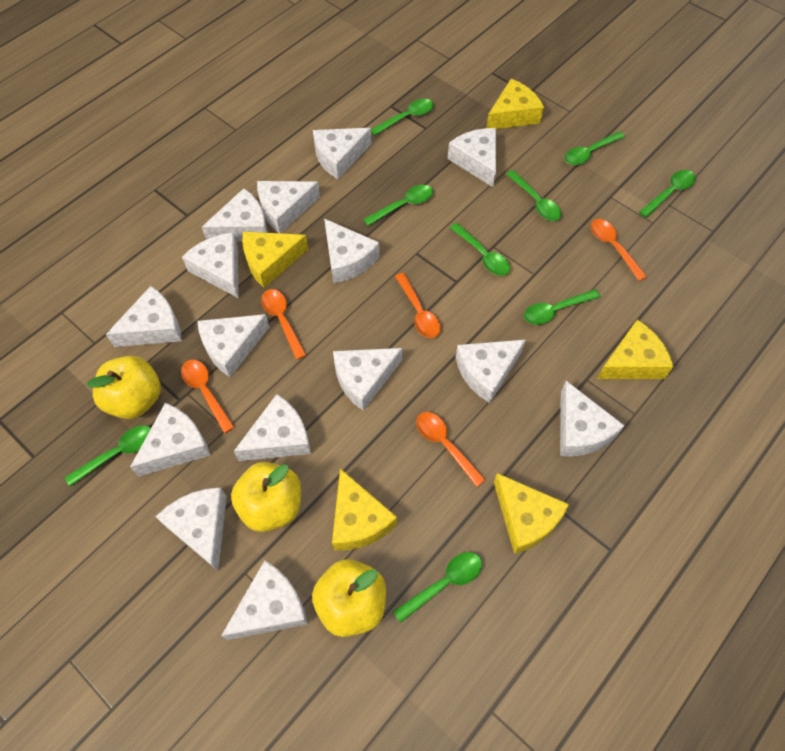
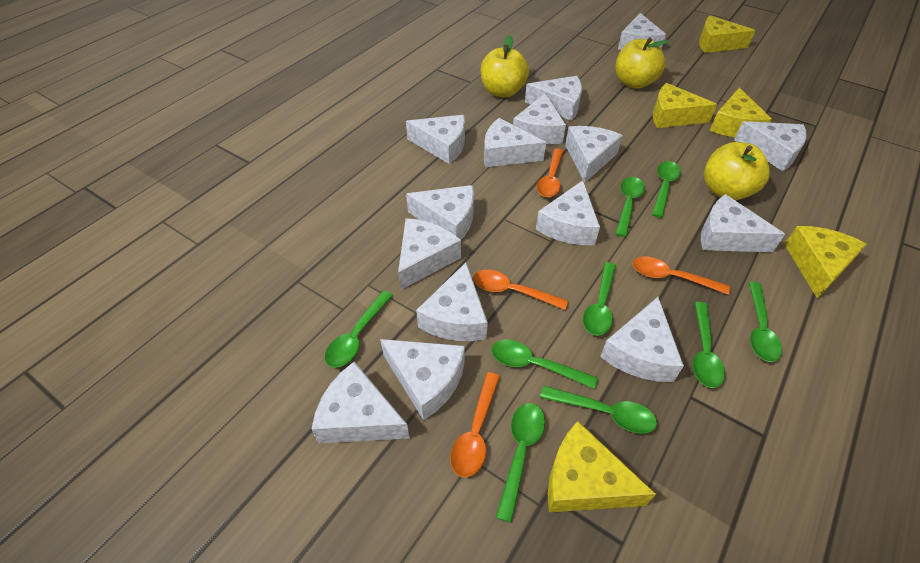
orange spoon: [181,360,235,433] [261,289,306,360] [395,273,441,338] [416,412,486,487] [591,219,647,281] = 5 -> [450,372,500,477] [473,270,568,310] [536,148,564,197] [632,256,730,295] = 4

